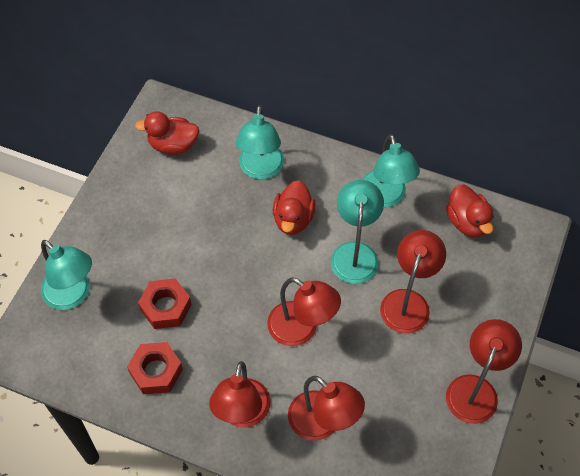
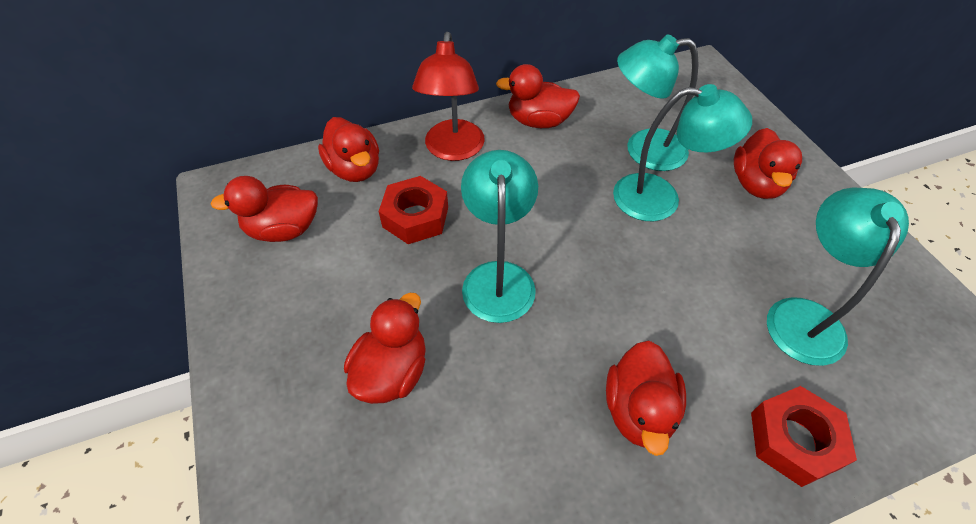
red duck: [135,111,199,155] [273,180,316,235] [446,184,494,237] = 3 -> [211,176,318,242] [318,117,379,182] [344,293,426,404] [496,64,580,128] [606,341,686,456] [734,128,802,199] = 6
red lamp: [209,361,271,427] [267,277,341,346] [288,376,365,441] [380,230,446,333] [446,319,522,424] = 5 -> [412,32,485,161] = 1

